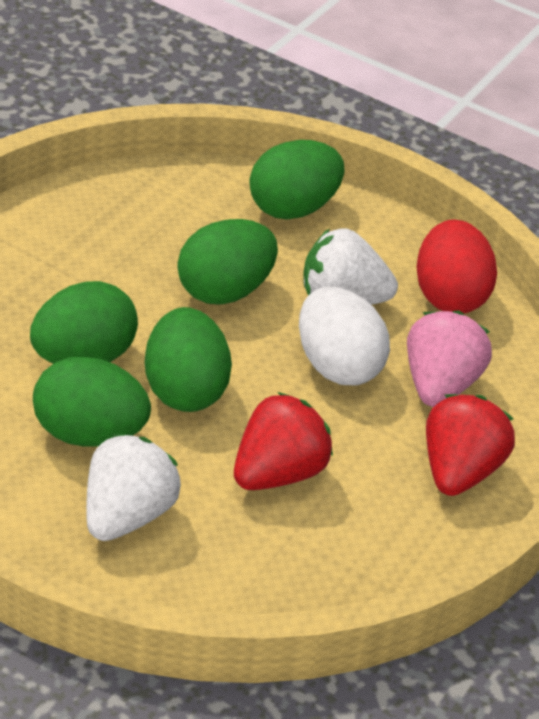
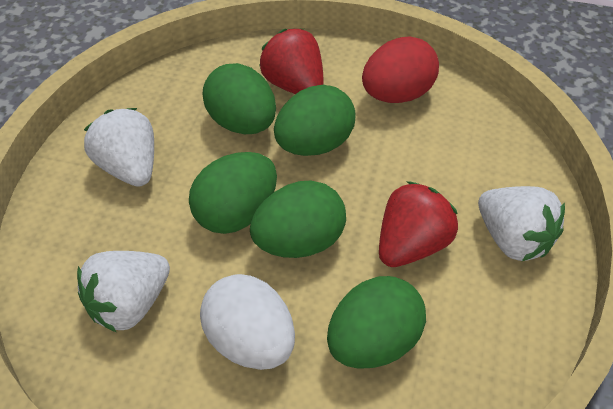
pink strawberry: [407,311,492,407] = 1 -> none = 0
white strawberry: [86,434,181,541] [303,228,398,305] = 2 -> [77,251,170,333] [84,108,154,187] [478,186,565,261] = 3

